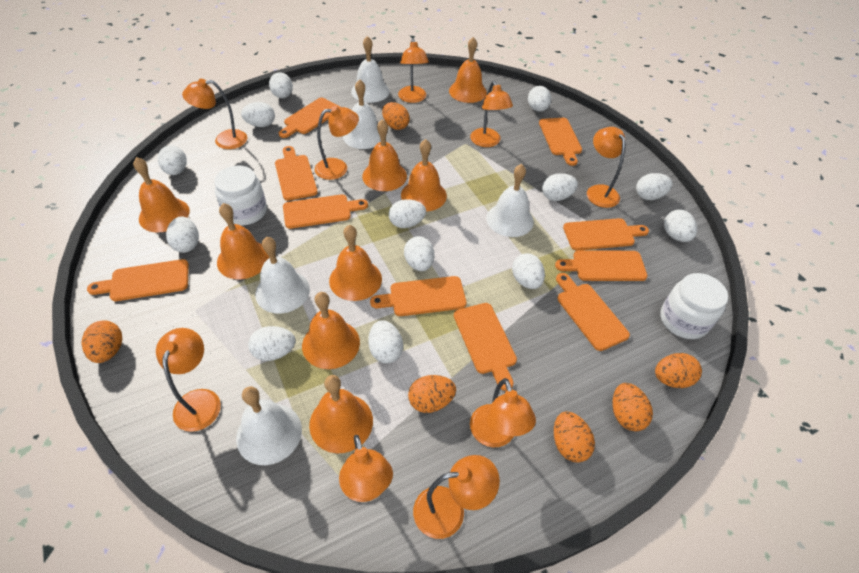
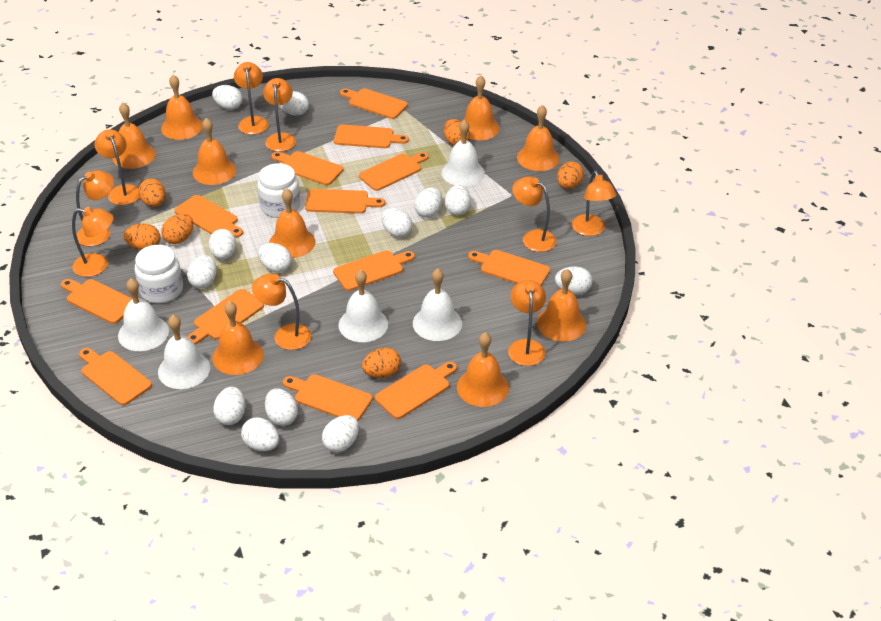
orange bell: [133,157,190,233] [217,203,269,279] [302,292,360,369] [309,375,373,453] [329,225,382,301] [362,119,407,191] [401,139,447,212] [449,37,487,103] = 8 -> [112,103,156,169] [161,75,203,140] [193,118,236,185] [212,301,264,375] [269,188,315,258] [457,332,509,407] [462,75,500,140] [517,105,560,171] [537,269,586,341] = 9
orange cutting board: [87,259,189,301] [275,146,318,201] [279,98,340,138] [283,194,368,229] [370,276,467,316] [454,303,517,391] [539,118,582,166] [555,250,648,281] [556,273,630,351] [563,218,649,251] = 10 -> [61,279,132,324] [79,348,152,405] [174,195,243,237] [187,289,264,345] [271,151,343,185] [283,374,373,421] [305,189,385,214] [333,250,415,291] [334,125,409,148] [340,88,408,119] [359,152,429,191] [375,362,457,419] [468,250,550,286] = 13

